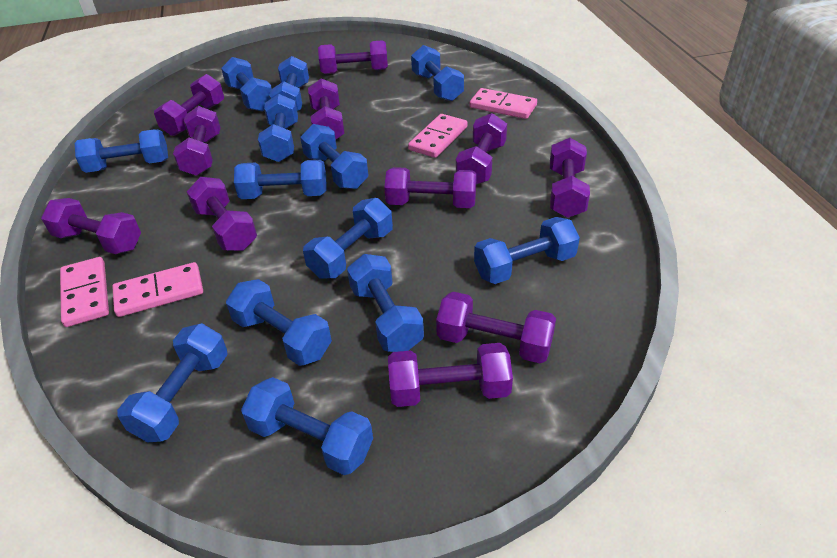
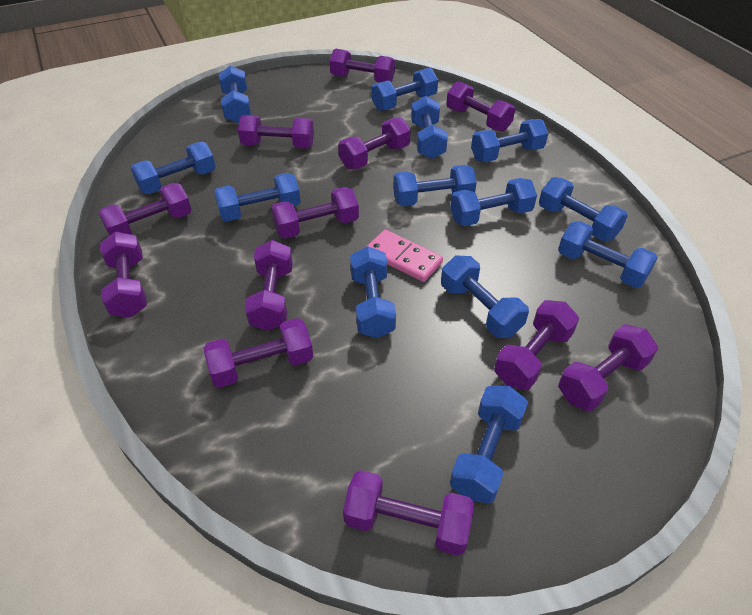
pink domino: [60,257,109,327] [112,262,203,317] [408,114,468,158] [470,88,537,119] = 4 -> [366,230,443,282] = 1
purple dumbbell: [41,198,141,254] [154,74,224,136] [173,106,220,176] [186,177,257,251] [308,78,345,139] [318,40,388,74] [384,167,477,208] [388,343,513,407] [436,292,556,363] [456,113,507,185] [550,138,590,218] = 11 -> [98,183,192,236] [100,232,147,318] [203,318,313,388] [238,115,314,148] [245,240,293,331] [271,187,359,239] [330,49,395,83] [338,117,411,169] [343,470,474,556] [446,81,515,132] [494,300,579,390] [558,324,658,411] = 12

